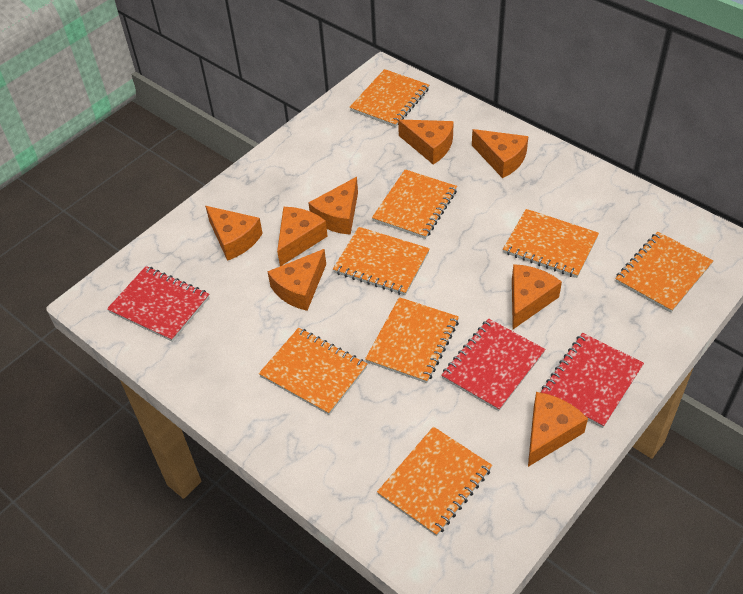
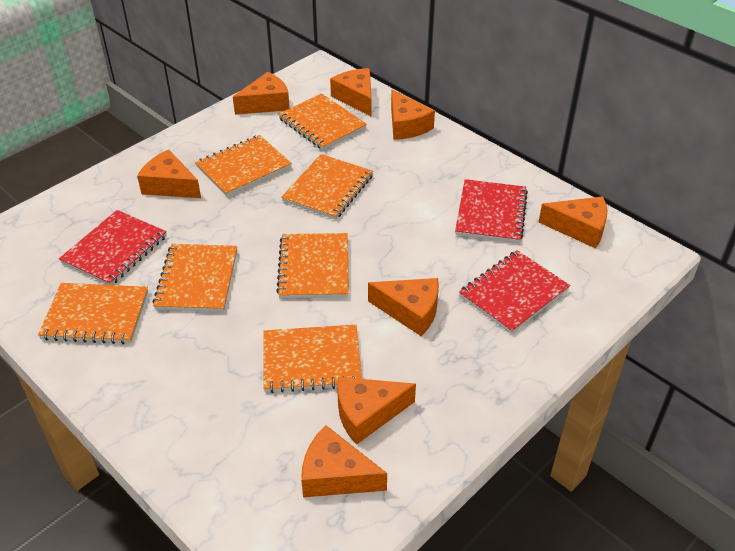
orange notebook: [259,328,367,415] [333,227,430,295] [350,69,429,127] [365,297,459,383] [372,169,457,239] [377,427,492,536] [503,209,599,278] [615,232,713,313] = 8 -> [38,283,148,344] [153,244,237,312] [195,135,292,197] [263,325,362,393] [276,233,349,298] [278,93,367,150] [281,154,373,220] = 7

